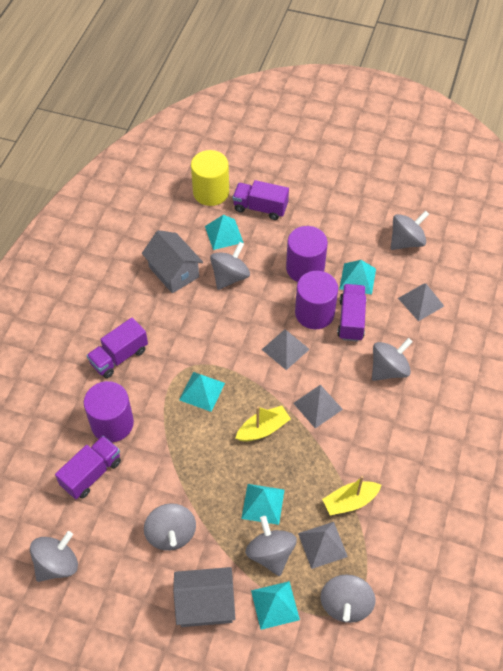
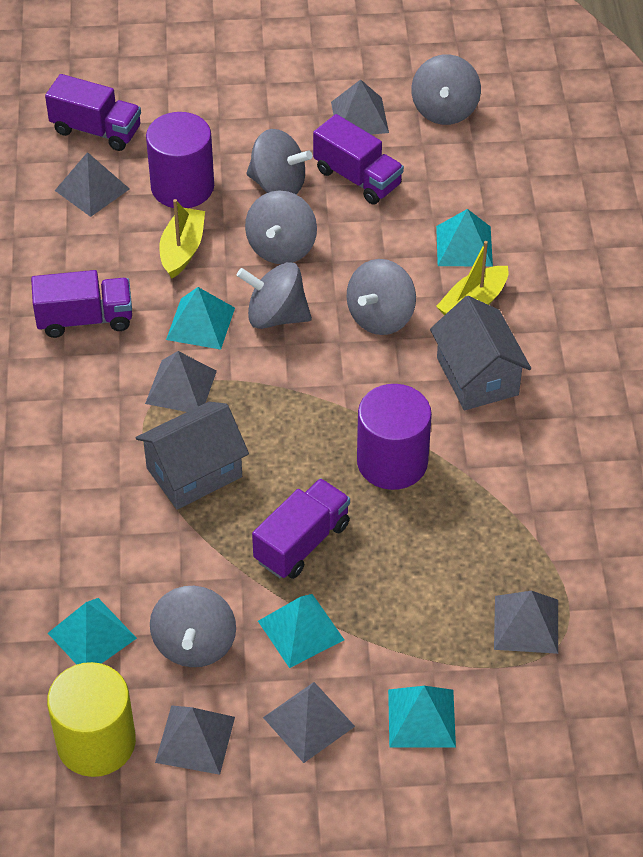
grey pyramid: [262,329,310,370] [293,385,343,428] [298,522,348,569] [398,283,444,321] = 4 -> [55,152,130,217] [145,351,217,412] [155,705,235,775] [263,682,355,763] [331,80,389,135] [494,591,558,654] = 6
grey spinning top: [30,531,78,582] [144,503,196,551] [210,242,250,290] [245,516,297,576] [321,575,376,623] [372,338,413,381] [391,210,429,250] = 7 -> [150,586,236,667] [237,262,312,329] [245,191,317,264] [246,129,312,195] [346,259,416,335] [411,54,481,125] = 6
purple cylinder: [84,381,134,442] [286,226,328,282] [295,271,338,329] = 3 -> [146,112,214,208] [357,384,432,490] = 2

